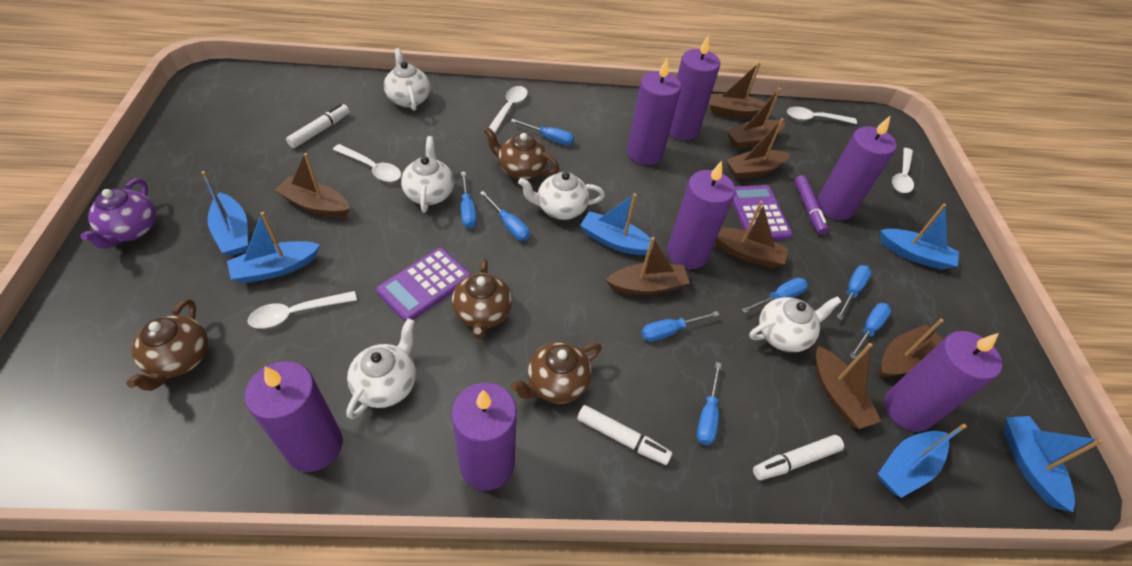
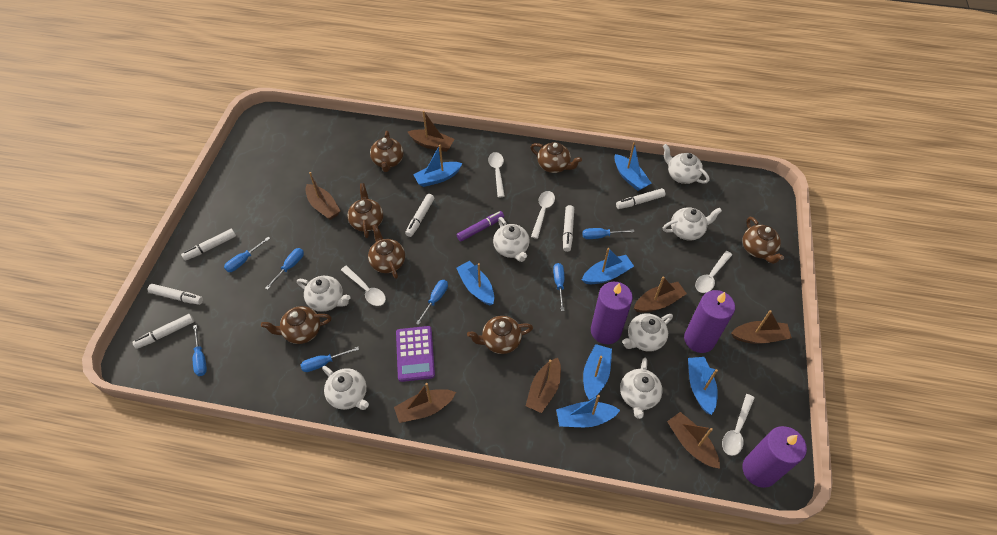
blue boat: [201,171,248,256] [227,212,320,283] [580,193,654,255] [878,424,967,498] [880,203,959,270] [1004,416,1103,512] = 6 -> [413,145,462,187] [456,261,494,305] [556,395,620,427] [582,248,634,284] [583,344,612,400] [614,142,652,191] [688,357,718,415] = 7
blue screwdriver: [461,172,477,228] [480,191,530,241] [511,119,574,145] [641,311,719,342] [697,362,721,445] [742,278,808,313] [836,265,872,320] [850,303,892,359] = 8 -> [193,325,207,376] [224,237,270,272] [265,248,304,290] [301,347,359,372] [416,280,448,325] [553,263,565,311] [582,228,634,239] = 7
brown boat: [275,153,350,218] [606,237,690,295] [709,62,766,118] [715,201,789,268] [726,118,790,179] [727,88,786,149] [816,343,881,429] [879,319,944,377] = 8 -> [305,172,340,220] [394,383,456,423] [408,111,454,152] [526,358,561,413] [634,276,687,313] [667,412,720,469] [731,310,792,344] = 7
brown teapot: [126,299,208,391] [452,259,512,339] [484,127,559,180] [511,342,602,404] = 4 -> [261,306,332,344] [347,183,383,238] [368,224,405,279] [370,131,403,172] [467,316,533,354] [531,142,582,173] [742,217,784,264] = 7
purple calculator: [376,248,471,322] [732,185,792,240] = 2 -> [396,326,435,382] = 1
purple candle: [245,361,343,472] [451,383,517,491] [627,58,681,165] [667,161,735,269] [669,35,720,140] [817,115,897,220] [884,331,1002,432] = 7 -> [591,282,633,344] [684,290,735,353] [742,426,807,488] = 3
purple teapot: [80,178,157,249] = 1 -> none = 0
white marker: [286,104,349,148] [577,405,672,465] [753,435,844,480] = 3 -> [132,314,194,349] [148,284,203,305] [181,228,236,261] [405,194,434,237] [563,205,574,252] [616,188,665,209] = 6
white teapot: [346,319,416,419] [384,48,430,111] [401,136,454,213] [518,172,605,220] [749,296,842,352] = 5 -> [297,276,350,312] [322,366,369,410] [493,217,530,262] [620,358,663,419] [622,313,673,352] [663,144,709,184] [663,207,722,241] = 7

